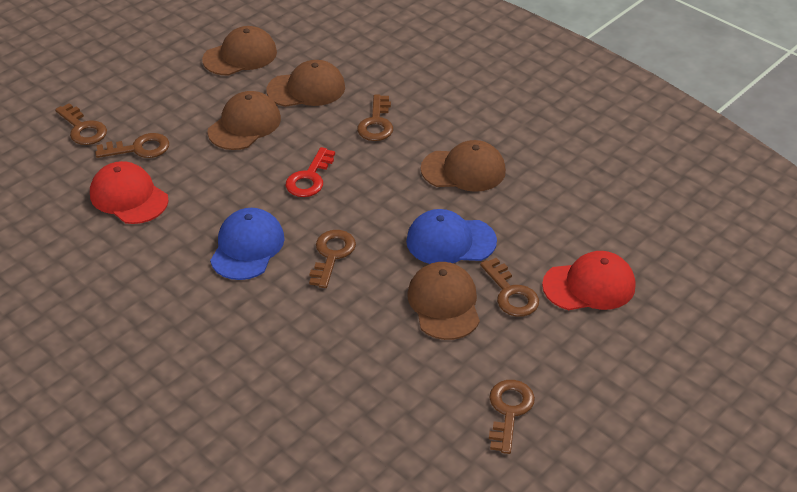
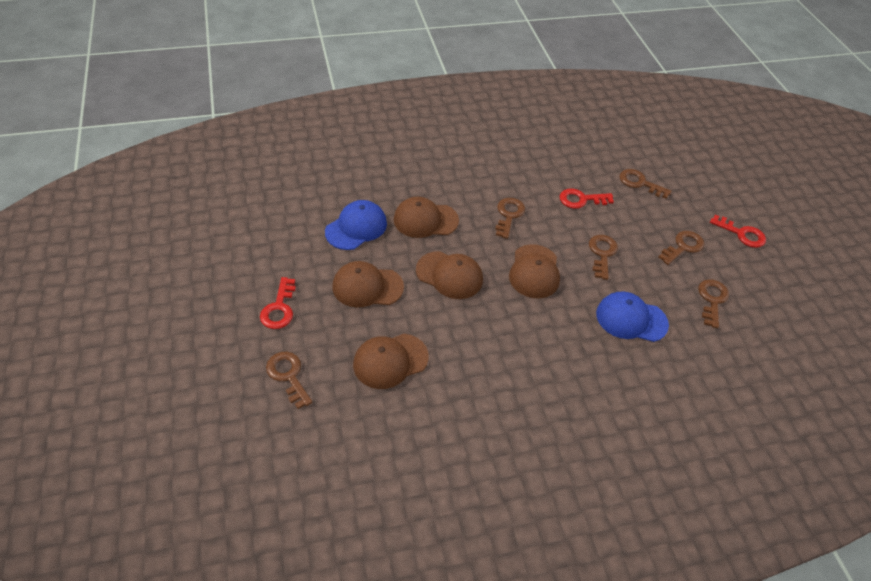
red cap: [90,161,169,224] [542,251,635,310] = 2 -> none = 0
red key: [286,147,335,197] = 1 -> [260,277,296,329] [560,188,614,209] [710,214,766,248] = 3

